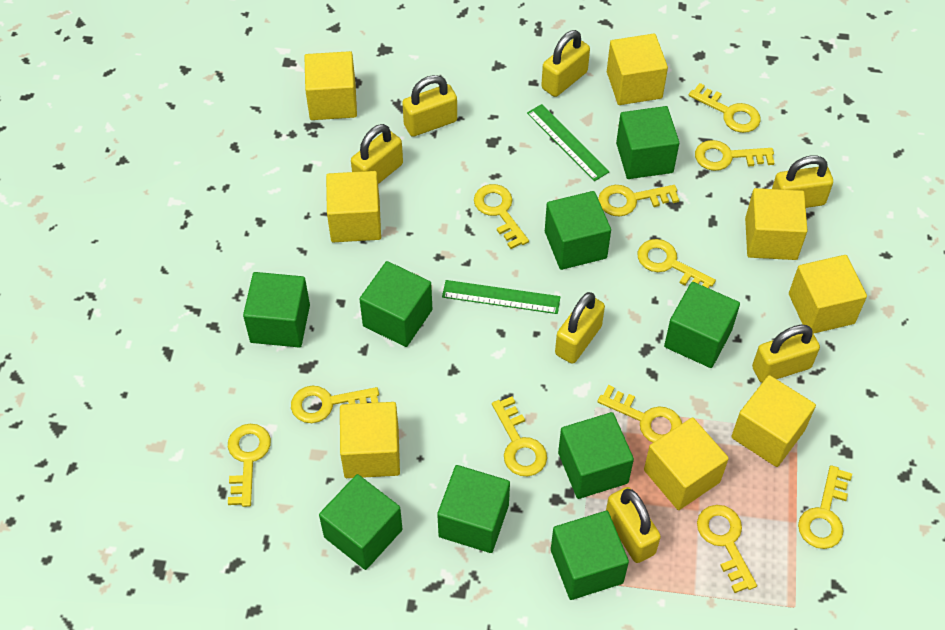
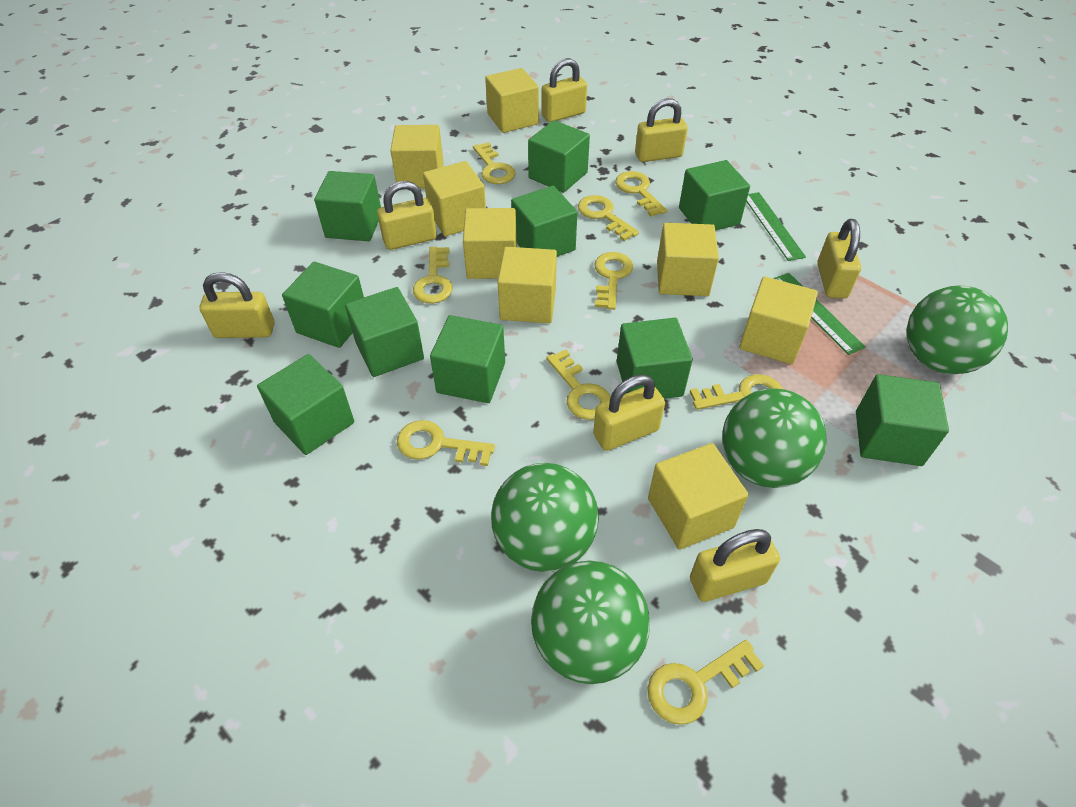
green ball: none = 0 -> [491,463,599,572] [531,560,650,684] [722,388,827,488] [906,285,1008,374] = 4
green cube: [243,272,310,347] [319,474,403,570] [359,261,432,347] [437,465,510,553] [545,191,611,270] [551,511,629,600] [558,412,634,499] [616,106,679,179] [664,282,740,368] = 9 -> [257,354,354,455] [282,262,364,348] [314,171,381,241] [345,287,424,377] [430,315,505,403] [511,186,578,257] [528,120,590,193] [617,318,693,399] [679,160,750,231] [856,374,949,466] = 10
yellow key: [228,424,271,507] [291,386,379,423] [474,184,529,249] [492,397,547,476] [597,385,682,443] [598,185,679,216] [638,239,716,288] [689,83,761,133] [695,140,774,171] [697,505,757,593] [798,465,852,549] = 11 -> [397,420,495,466] [413,247,452,304] [473,142,516,184] [546,349,611,420] [578,195,639,241] [594,252,633,310] [615,171,667,217] [647,639,764,725] [690,374,783,410] = 9

